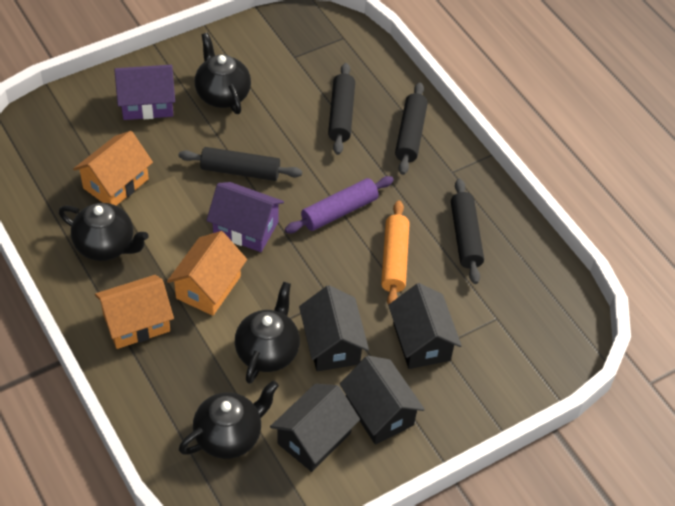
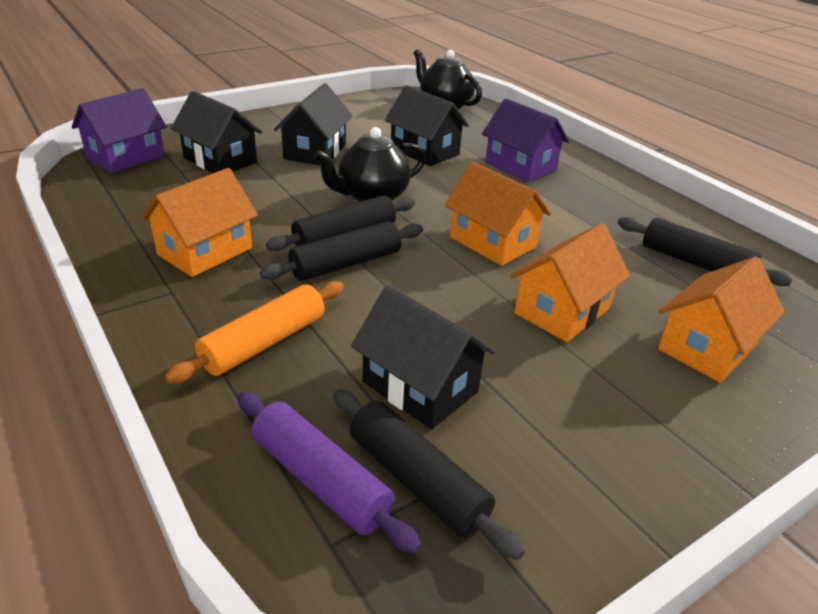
black teapot: [59,203,149,261] [179,380,279,459] [195,33,251,114] [235,282,300,384] = 4 -> [314,127,426,202] [414,49,482,110] = 2
orange house: [73,131,153,206] [95,275,174,349] [167,231,247,316] = 3 -> [141,168,258,277] [444,162,551,266] [510,223,630,342] [658,256,785,383] = 4

